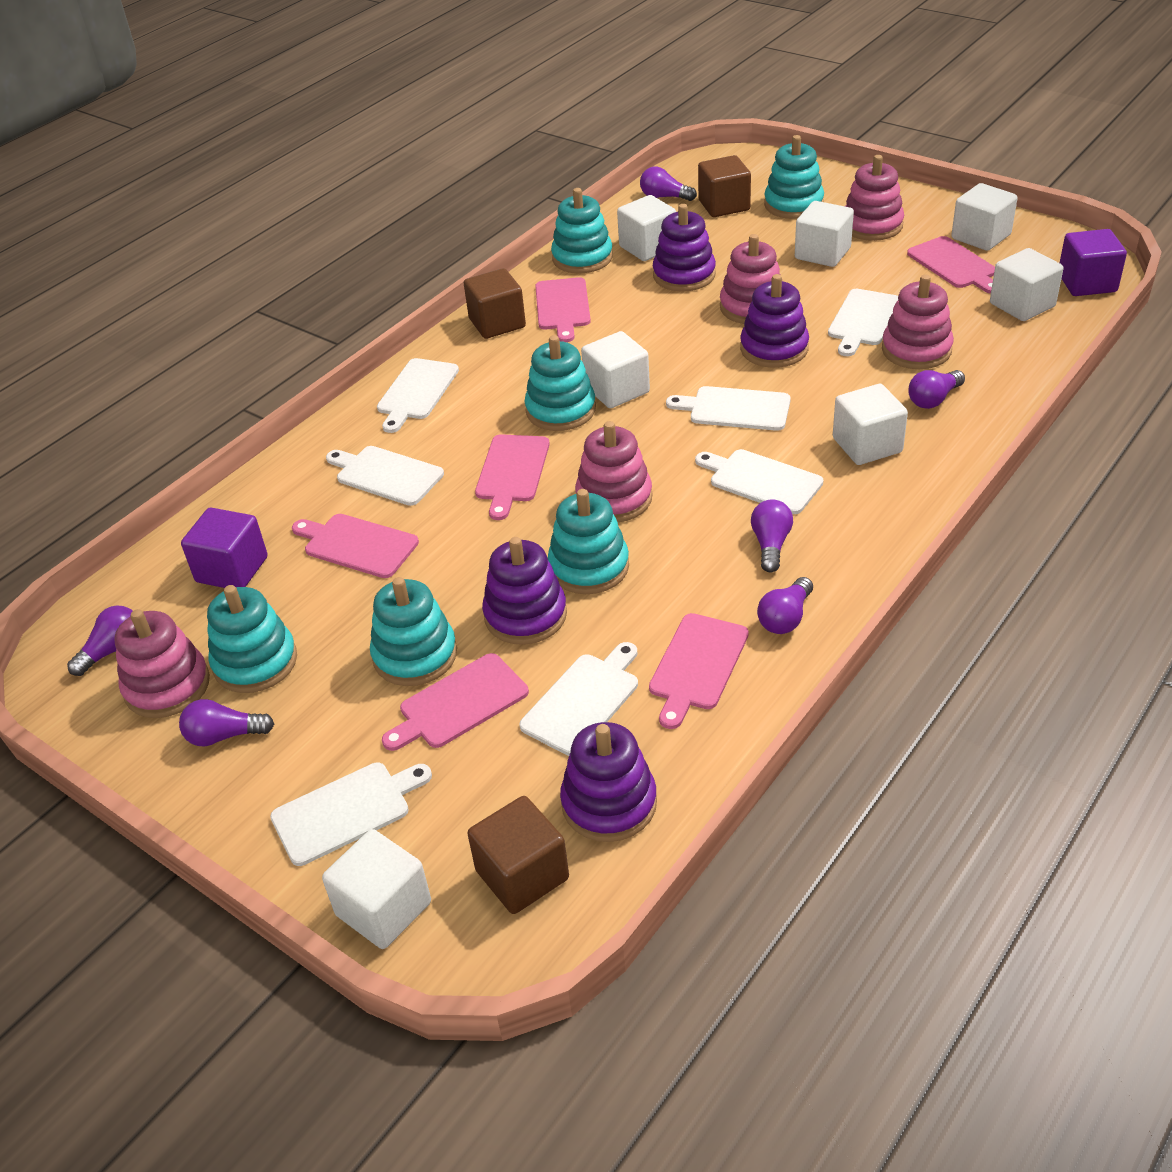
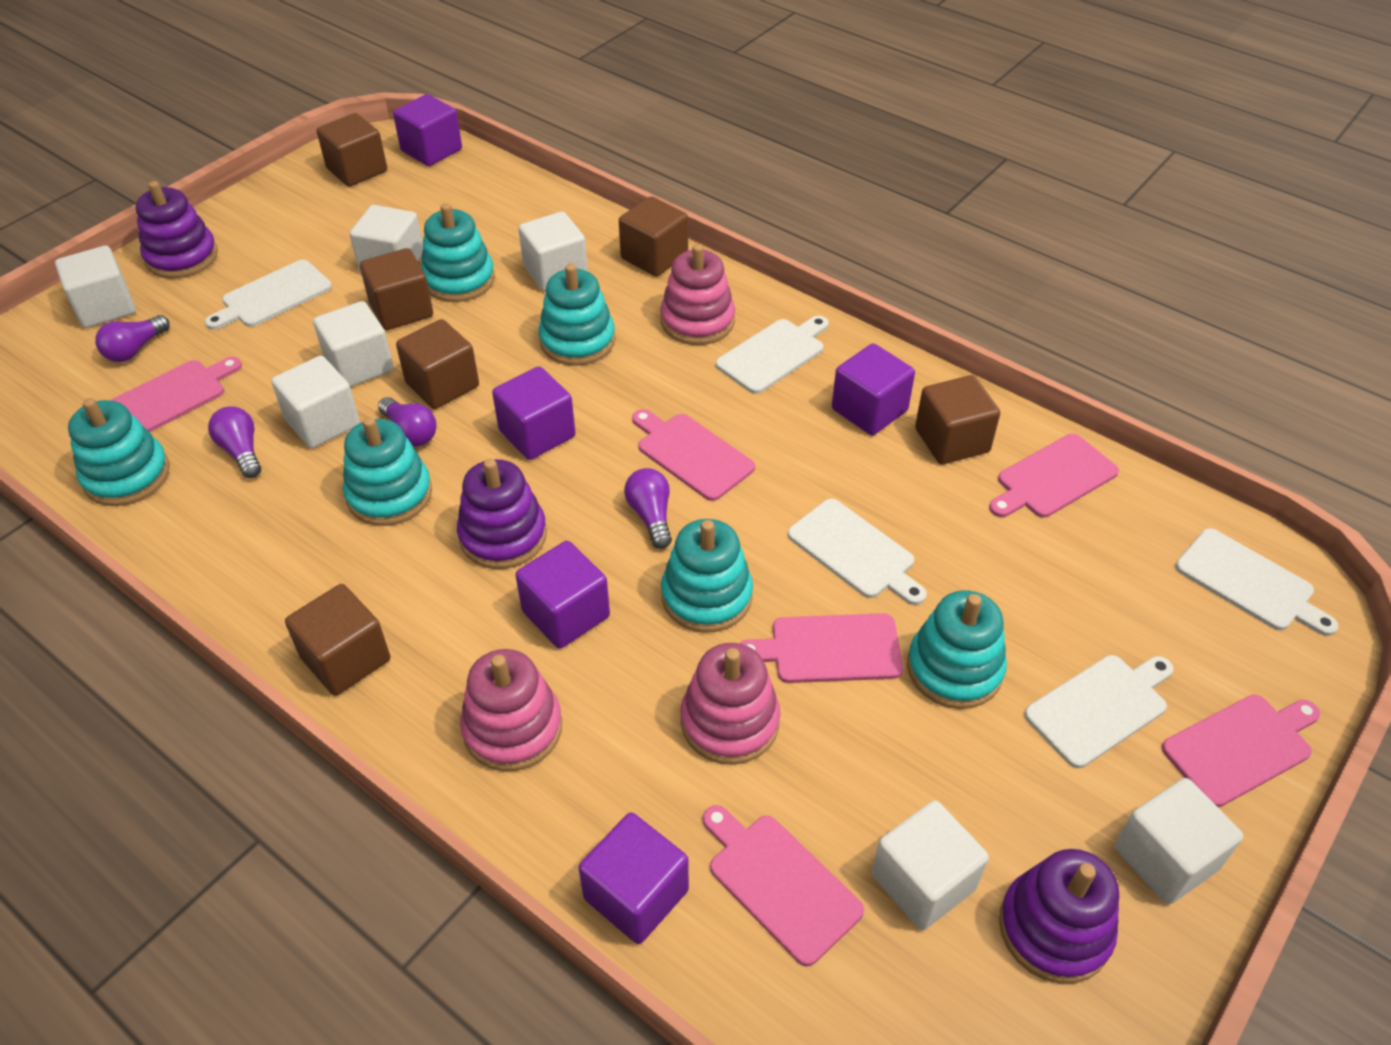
brown cube: [464,268,526,339] [467,796,569,914] [698,155,751,217] = 3 -> [285,584,390,696] [316,113,387,187] [360,248,433,330] [396,319,479,409] [619,196,688,277] [915,375,1000,465] = 6
pink stacking toy: [115,609,210,718] [575,421,652,522] [720,234,780,324] [845,155,904,241] [882,274,954,369] = 5 -> [460,649,562,771] [660,244,735,345] [680,643,780,765] = 3
purple cube: [181,508,268,588] [1060,229,1127,296] = 2 -> [393,94,462,166] [492,366,575,460] [515,541,610,649] [579,813,689,944] [832,343,915,435] = 5
purple light bulb: [67,605,132,676] [179,699,274,746] [640,167,697,201] [751,499,793,573] [757,577,813,634] [908,370,965,409] = 6 -> [95,315,170,362] [208,406,261,478] [378,397,437,447] [624,468,672,549] = 4
purple stacking toy: [482,537,567,645] [560,722,657,842] [653,204,716,292] [740,274,809,368] = 4 -> [135,181,218,279] [457,459,547,569] [999,849,1119,984] = 3
white cutting board: [270,762,432,866] [326,446,444,506] [377,358,459,433] [520,642,638,756] [666,386,791,431] [695,449,823,514] [828,289,898,356] = 7 -> [205,260,332,330] [716,316,829,394] [788,499,927,605] [1024,655,1174,768] [1175,528,1339,636] = 5

